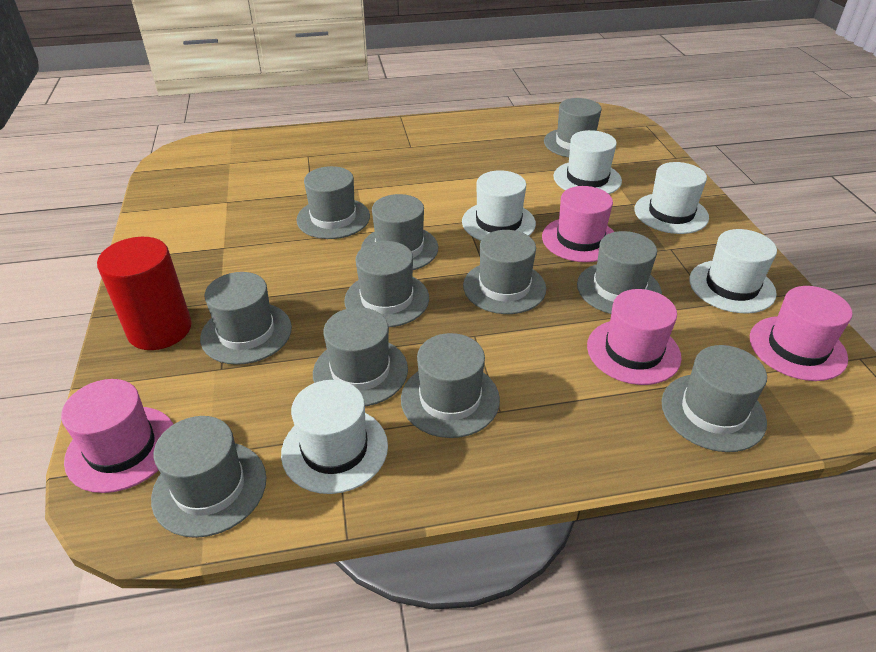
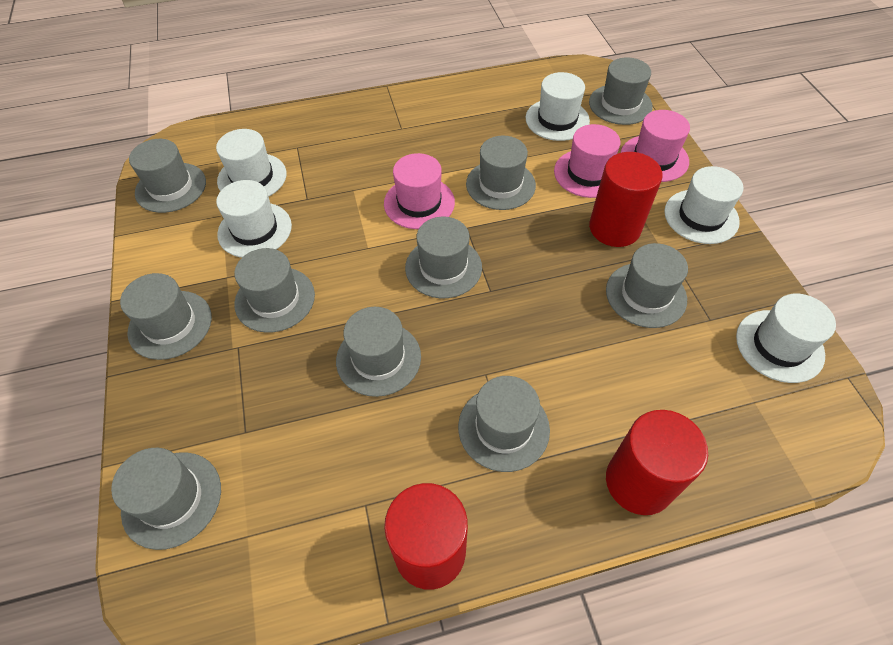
grey hat: [151,416,267,538] [200,272,292,365] [296,166,370,239] [313,307,408,406] [344,241,429,327] [361,194,438,270] [401,333,500,438] [463,230,546,314] [544,98,602,158] [577,231,662,314] [662,345,767,452] = 11 -> [111,448,221,550] [120,273,212,360] [129,139,206,213] [234,248,315,333] [336,307,421,397] [405,217,482,298] [458,376,550,472] [466,136,536,210] [589,57,653,125] [606,243,688,328] = 10
pink hat: [61,379,173,493] [542,186,614,262] [587,289,682,385] [750,286,852,381] = 4 -> [384,153,455,229] [554,124,621,198] [621,110,690,182] = 3
red cylinder: [97,237,192,350] = 1 -> [384,483,468,590] [589,152,663,247] [606,410,708,515] = 3

